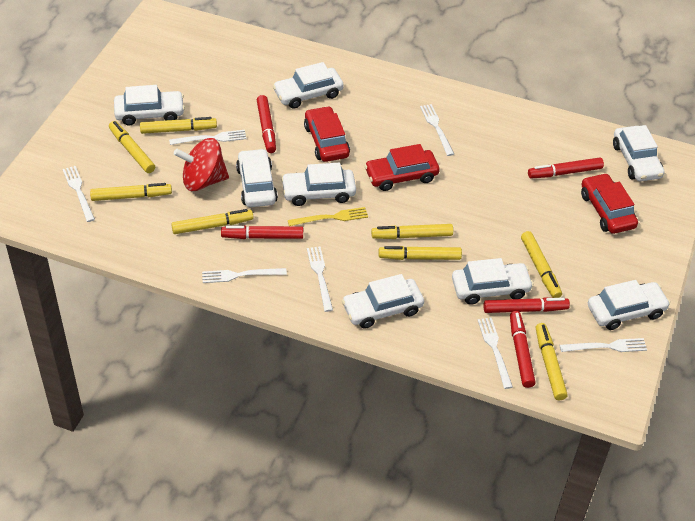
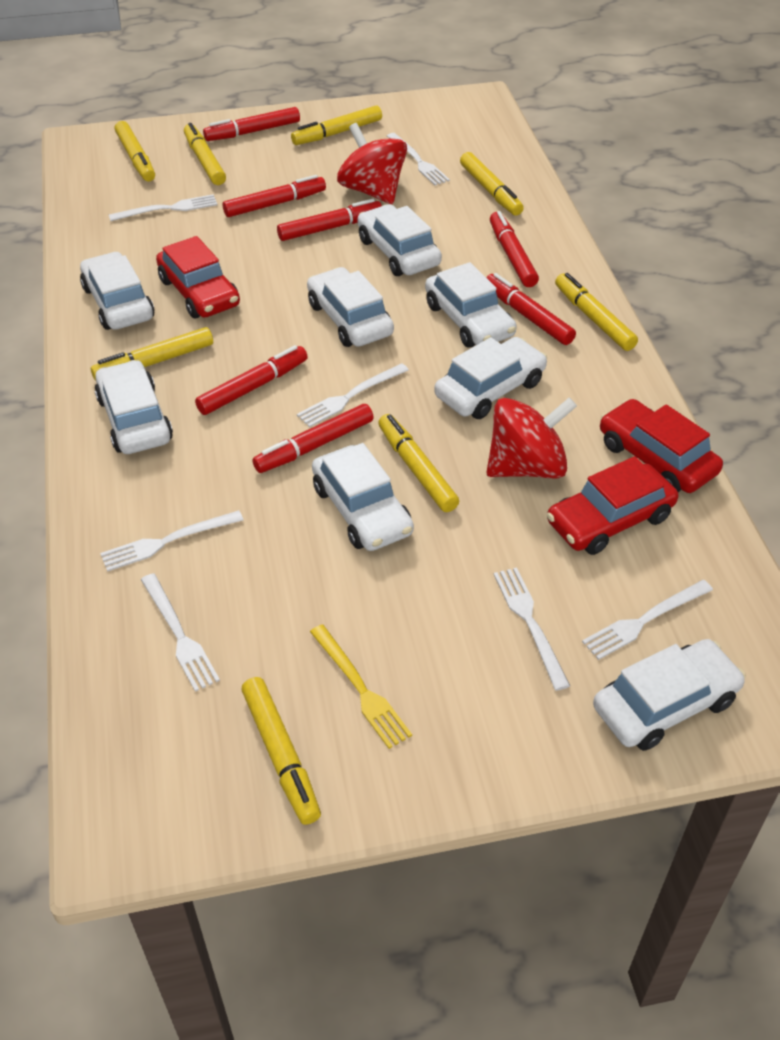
red marker: [221,225,303,239] [257,95,276,153] [484,297,570,313] [510,311,536,388] [528,157,604,179] = 5 -> [195,345,308,415] [203,107,300,141] [223,175,326,217] [252,404,374,473] [277,199,382,241] [486,273,576,345] [490,211,539,287] = 7
red spinning top: [174,138,229,191] = 1 -> [337,123,407,204] [486,397,577,478] = 2

